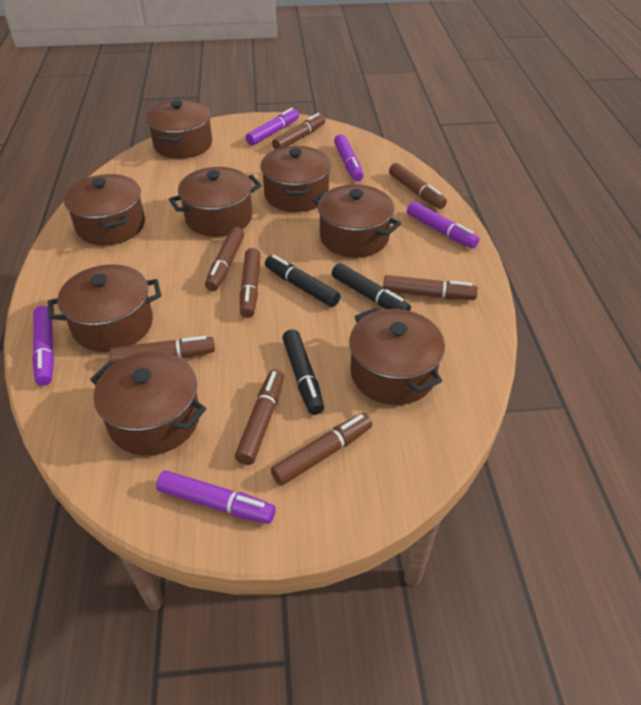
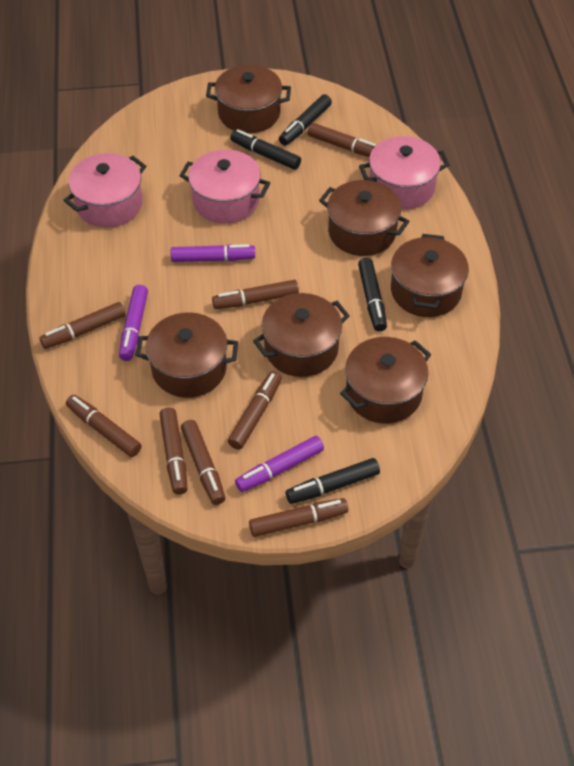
black marker: [265,255,341,307] [282,329,324,415] [332,263,411,311] = 3 -> [230,129,301,170] [279,94,332,146] [286,458,380,504] [358,258,387,331] = 4
brown pot: [48,264,161,352] [64,174,145,245] [90,351,206,456] [146,100,212,159] [169,167,261,237] [260,146,331,212] [312,185,401,258] [349,307,445,405] = 8 -> [135,312,238,398] [206,65,291,133] [253,293,350,377] [319,180,410,256] [340,337,431,424] [391,234,469,317] = 6
pink pot: none = 0 -> [64,153,146,228] [179,149,270,224] [359,136,450,209] = 3
purple marker: [32,306,54,386] [156,471,276,524] [246,108,299,145] [334,134,364,181] [407,201,479,249] = 5 -> [119,285,148,361] [171,244,255,262] [235,436,324,492] = 3

